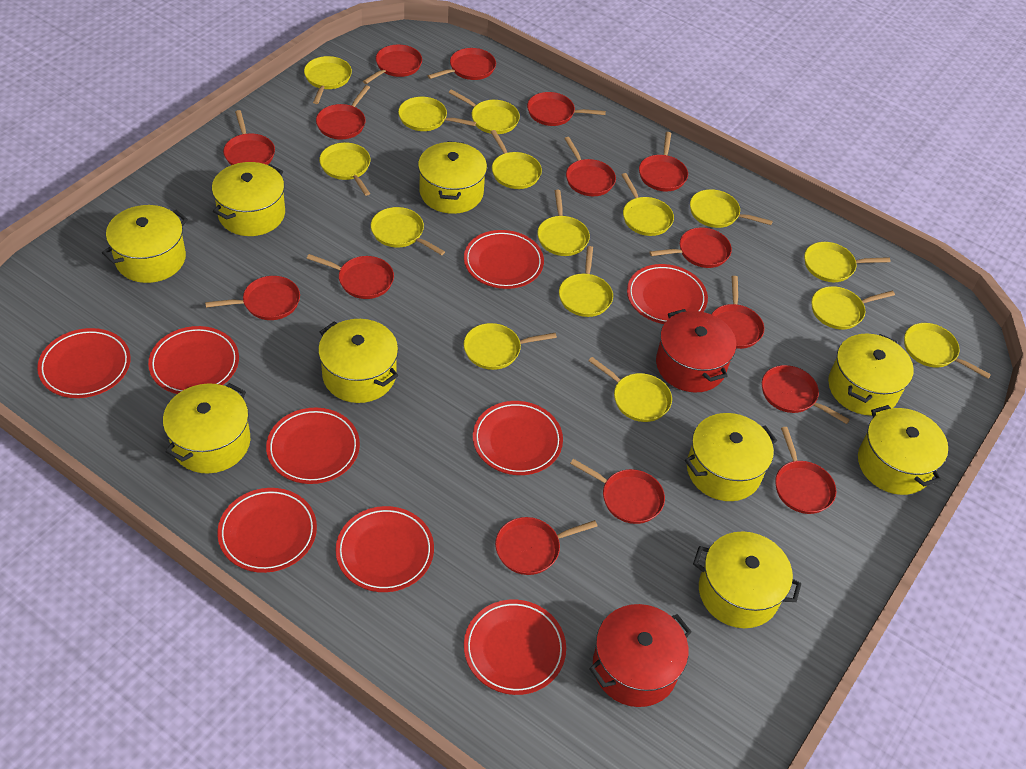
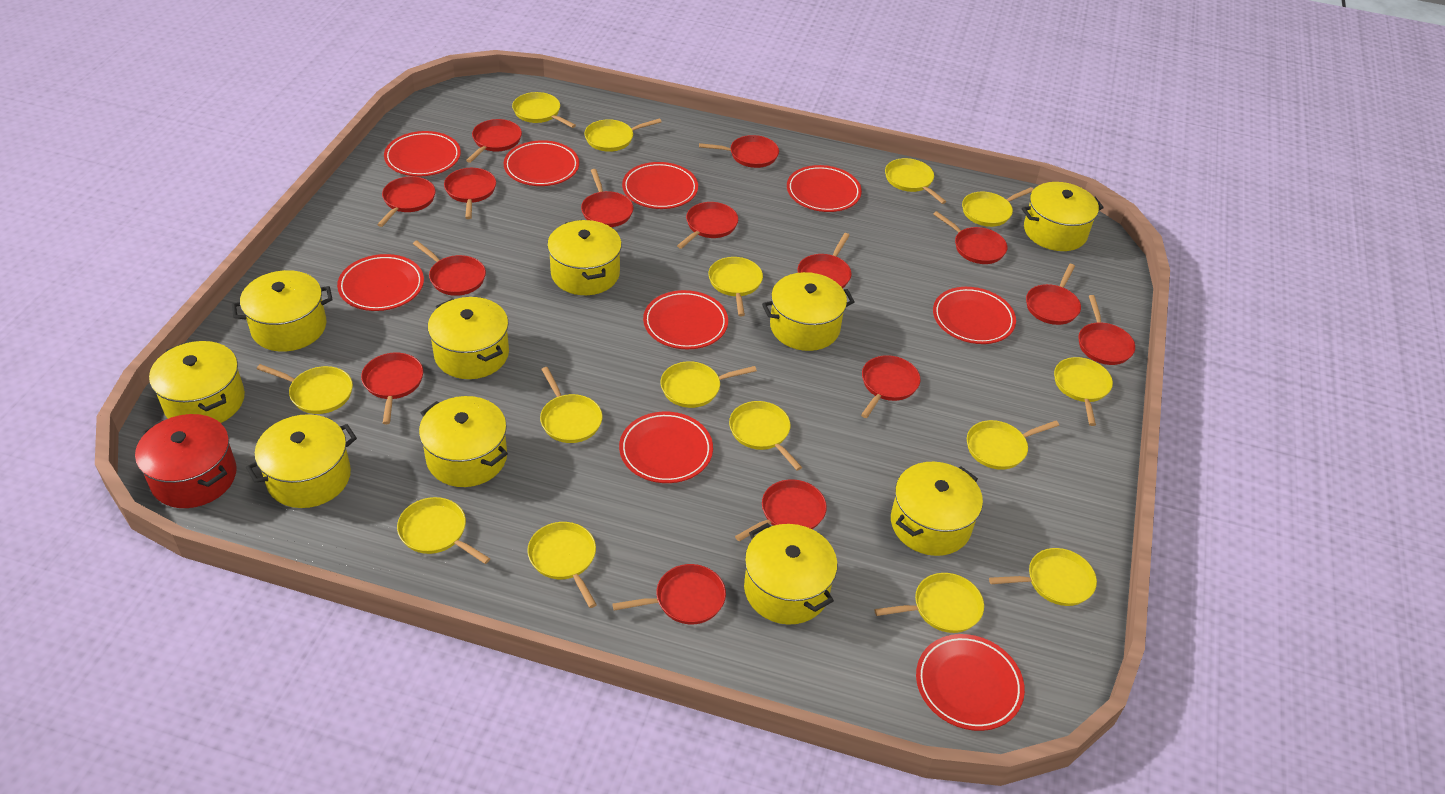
red pot: [589,604,692,707] [656,309,736,392] = 2 -> [135,414,237,508] = 1
yellow pot: [102,205,188,283] [163,383,250,474] [212,162,285,236] [318,319,398,403] [418,141,487,214] [685,413,777,501] [693,531,801,628] [828,333,914,416] [858,405,948,495] = 9 -> [149,341,245,423] [232,270,333,352] [246,414,357,508] [419,396,508,487] [428,297,509,379] [547,220,622,295] [744,523,837,625] [762,272,854,351] [891,462,983,556] [1022,182,1104,251] = 10

